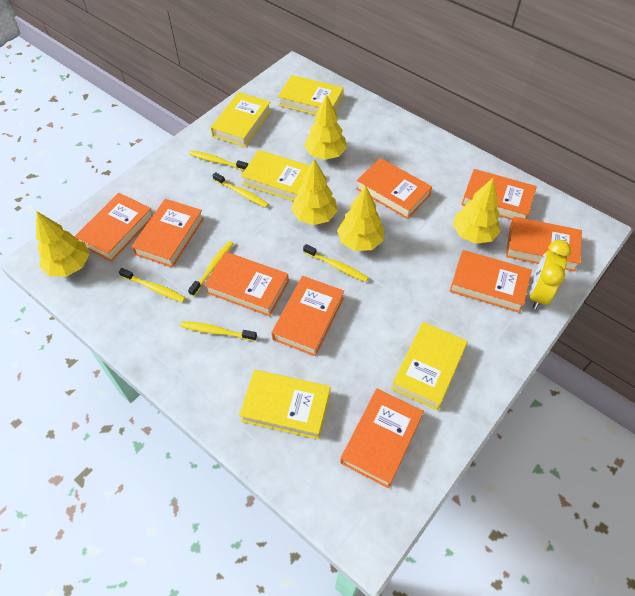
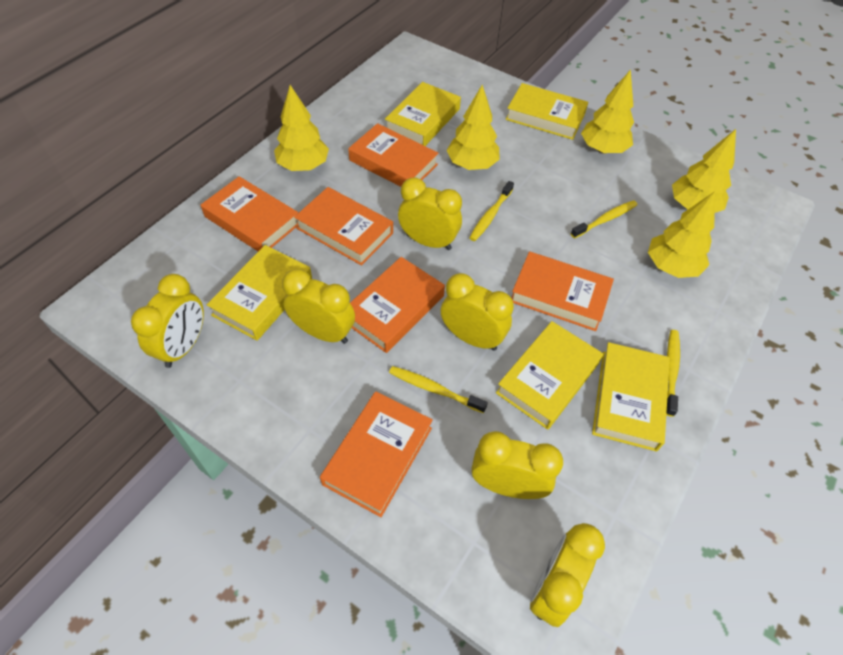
orange book: [74,193,153,262] [131,199,204,268] [204,252,289,316] [271,276,344,356] [340,389,424,488] [356,158,432,219] [450,250,532,313] [461,169,537,220] [506,216,582,272] = 9 -> [201,176,298,251] [294,187,393,266] [320,391,433,517] [348,123,439,187] [350,257,445,353] [511,251,614,331] = 6
yellow clock: [529,240,571,309] = 1 -> [131,274,204,368] [282,269,355,344] [398,177,462,250] [441,273,514,351] [471,431,563,499] [530,523,605,627] = 6
yellow toothbrush: [119,268,186,302] [180,321,257,341] [188,241,234,296] [189,150,248,171] [213,172,269,208] [303,244,369,282] = 6 -> [389,366,488,413] [469,181,514,241] [571,200,637,238] [666,330,680,417] = 4

